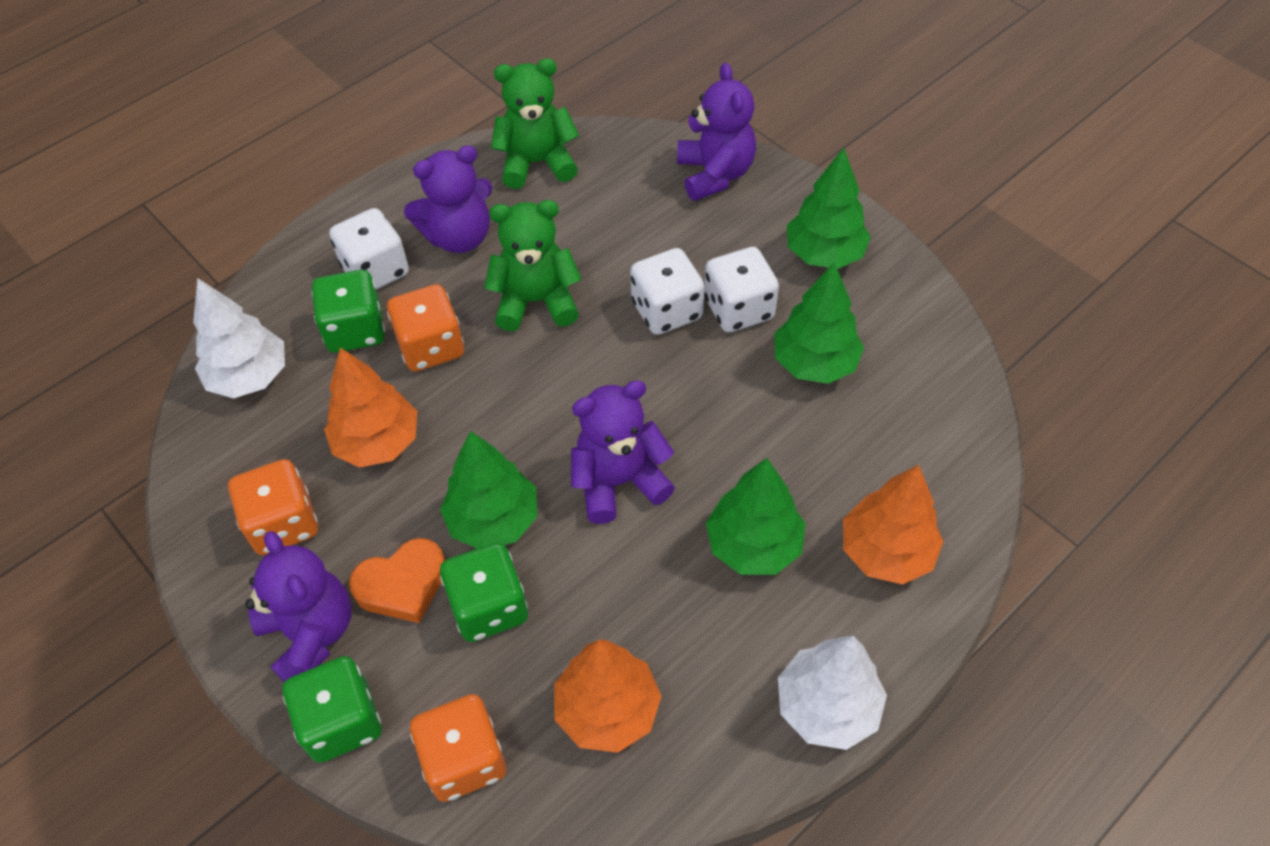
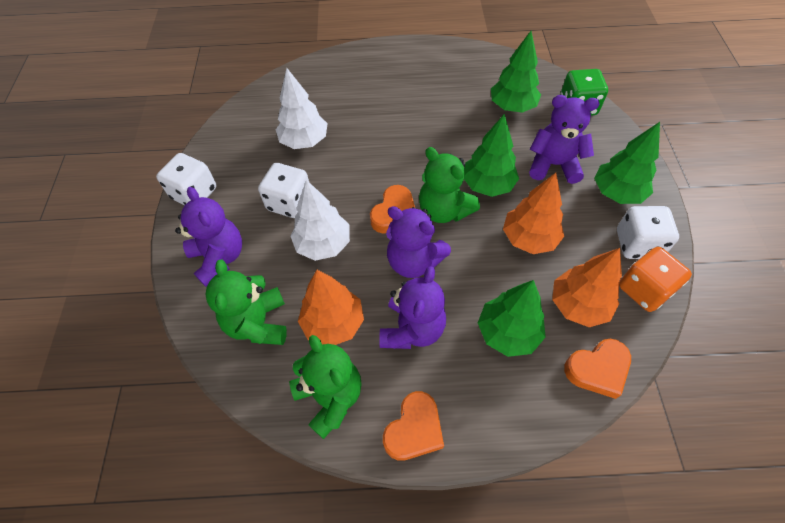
green dice: [283,656,381,763] [312,270,385,353] [440,542,528,642] = 3 -> [560,69,608,115] = 1
green teddy bear: [484,200,582,331] [491,58,579,189] = 2 -> [205,259,287,345] [289,335,362,439] [419,147,480,223] = 3
orange dice: [228,459,318,555] [387,284,464,372] [410,694,506,802] = 3 -> [619,247,692,312] = 1
orange heart: [349,538,445,623] = 1 -> [370,185,415,234] [383,391,444,461] [564,339,631,399] = 3

